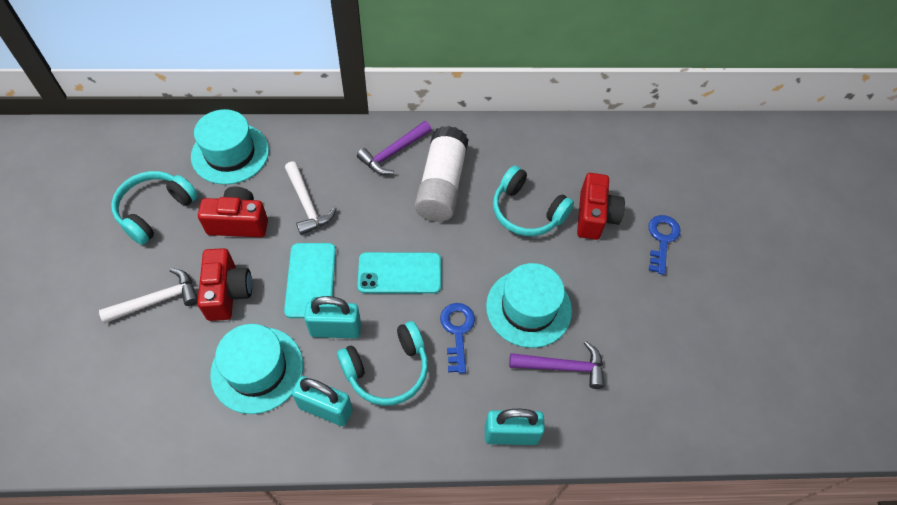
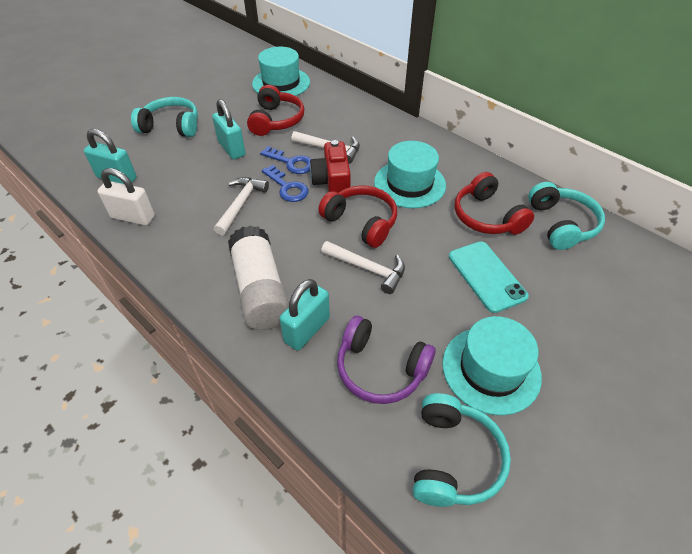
purple hammer: [357,121,432,175] [509,341,605,389] = 2 -> none = 0
purple headphones: none = 0 -> [337,316,436,404] = 1
red camera: [197,248,252,321] [198,186,268,237] [577,173,625,240] = 3 -> [310,140,351,193] = 1
red headphones: none = 0 -> [247,85,304,136] [318,185,397,248] [454,172,534,235] = 3
turquoise phone: [284,243,336,318] [357,252,441,294] = 2 -> [449,241,529,313] = 1
white hammer: [99,268,198,323] [285,161,337,235] = 2 -> [214,177,269,236] [291,131,360,164] [321,241,405,294] = 3
white padlock: none = 0 -> [97,168,155,226] = 1

